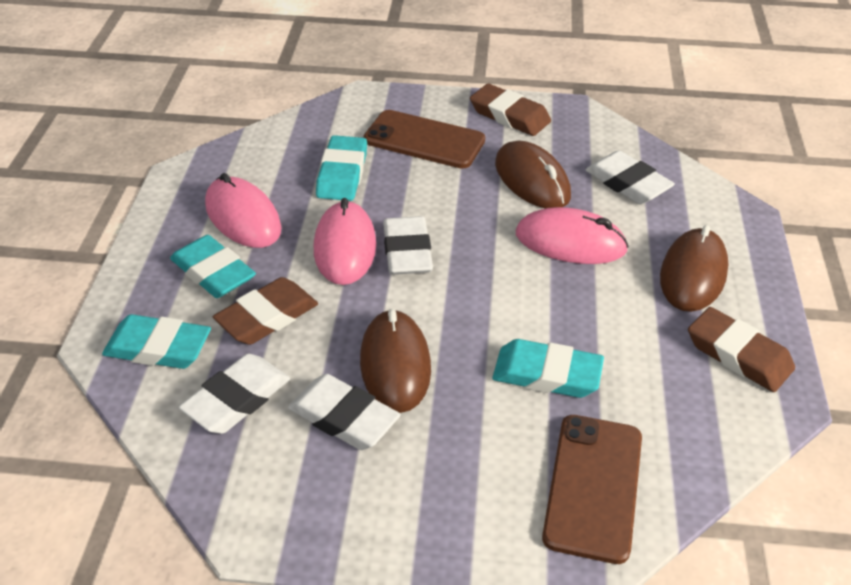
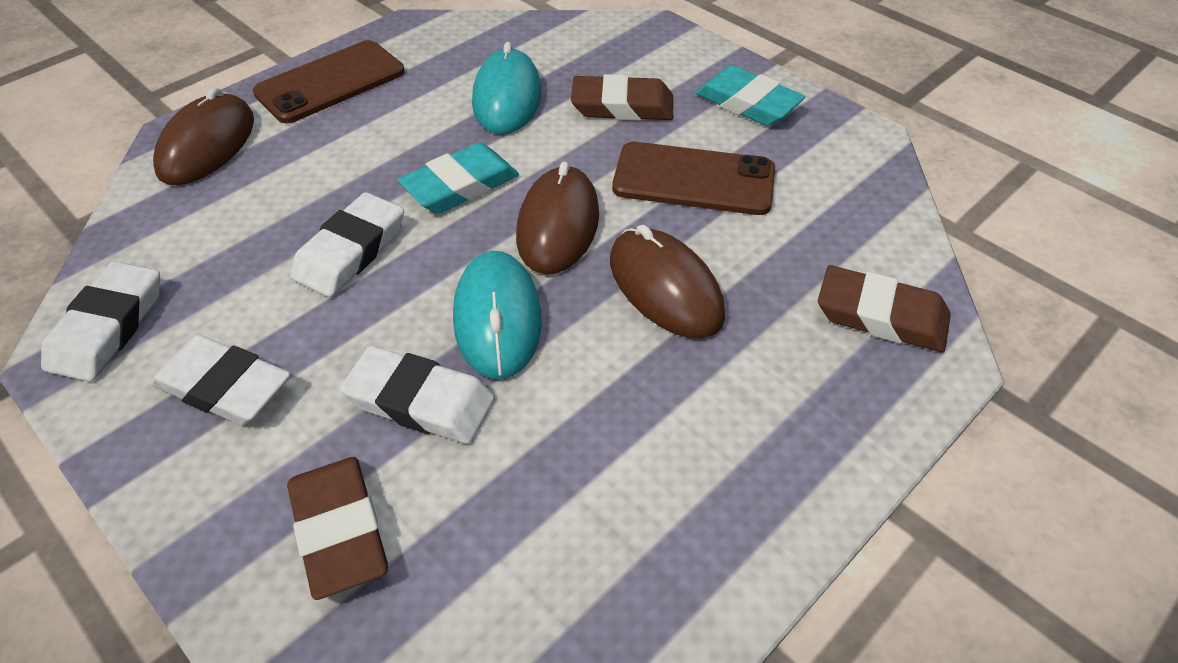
pink mouse: [205,173,282,248] [314,198,376,285] [516,207,629,264] = 3 -> none = 0
turquoise eraser: [102,314,211,369] [170,235,256,298] [316,135,367,201] [492,339,604,398] = 4 -> [398,143,519,213] [695,65,805,126] = 2
turquoise mouse: none = 0 -> [453,251,541,379] [472,42,541,134] = 2

